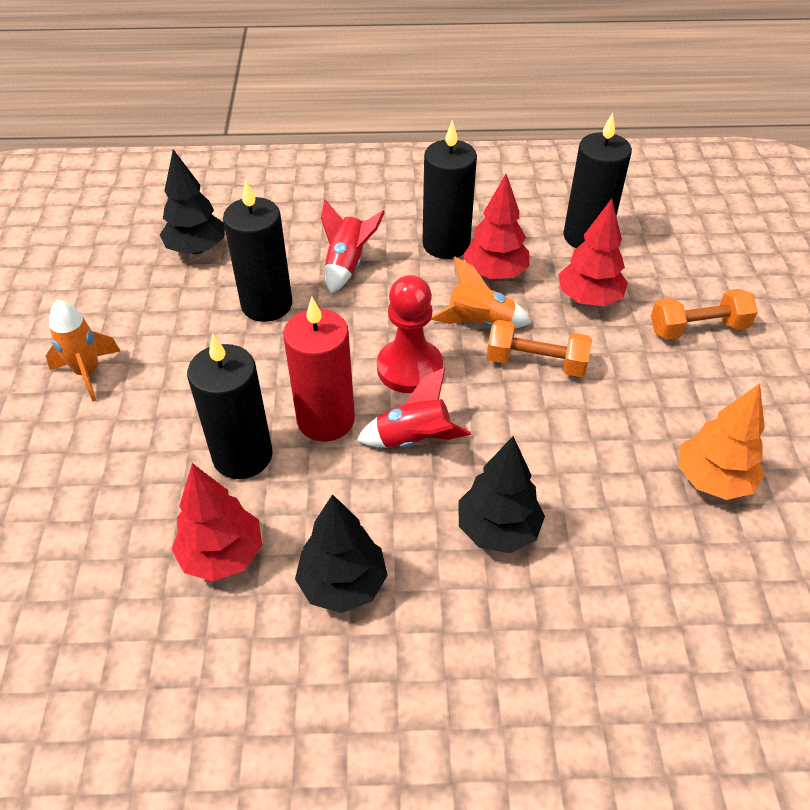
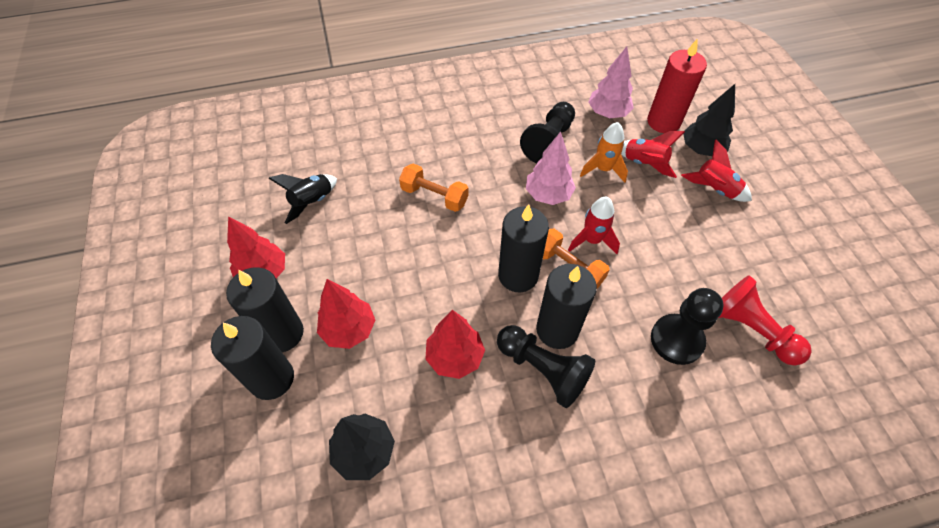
black pawn: none = 0 -> [497,325,595,408] [520,102,575,163] [651,288,724,365] = 3
black rocket: none = 0 -> [268,174,337,224] = 1
black tree: [160,149,225,255] [295,494,388,613] [459,436,545,553] = 3 -> [329,414,395,480] [684,84,735,156] = 2
orange rocket: [46,300,120,402] [431,257,532,328] = 2 -> [580,122,628,183] = 1
orange tree: [679,383,765,500] = 1 -> none = 0
pink tree: none = 0 -> [526,132,576,205] [588,46,634,118] = 2
red rocket: [321,199,385,294] [356,367,471,448] = 2 -> [568,197,620,254] [621,131,685,178] [681,140,752,202] = 3

